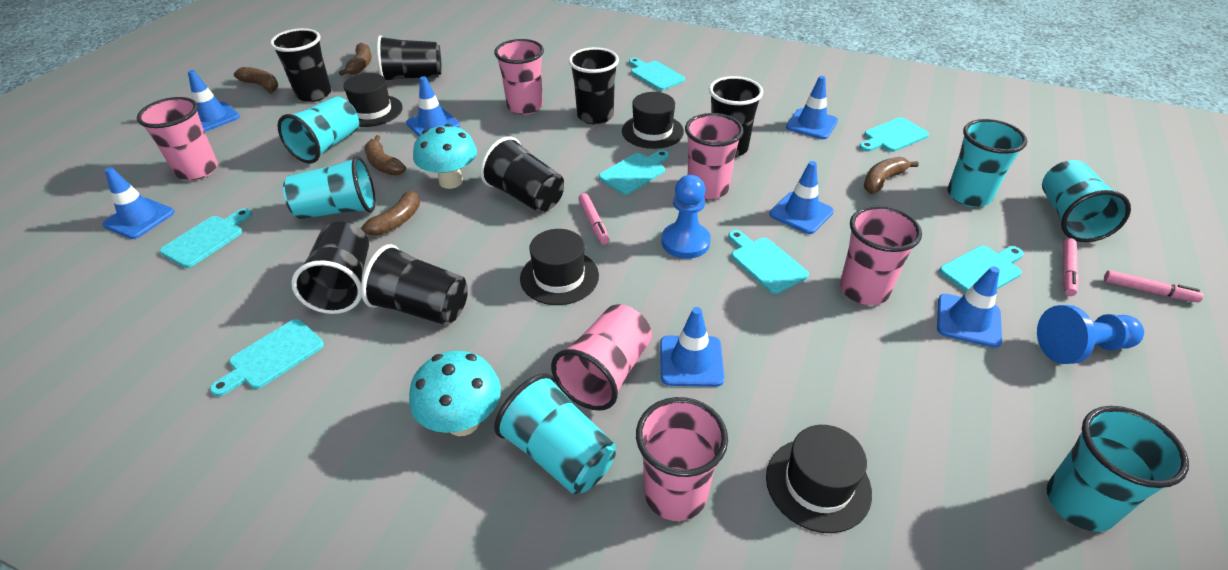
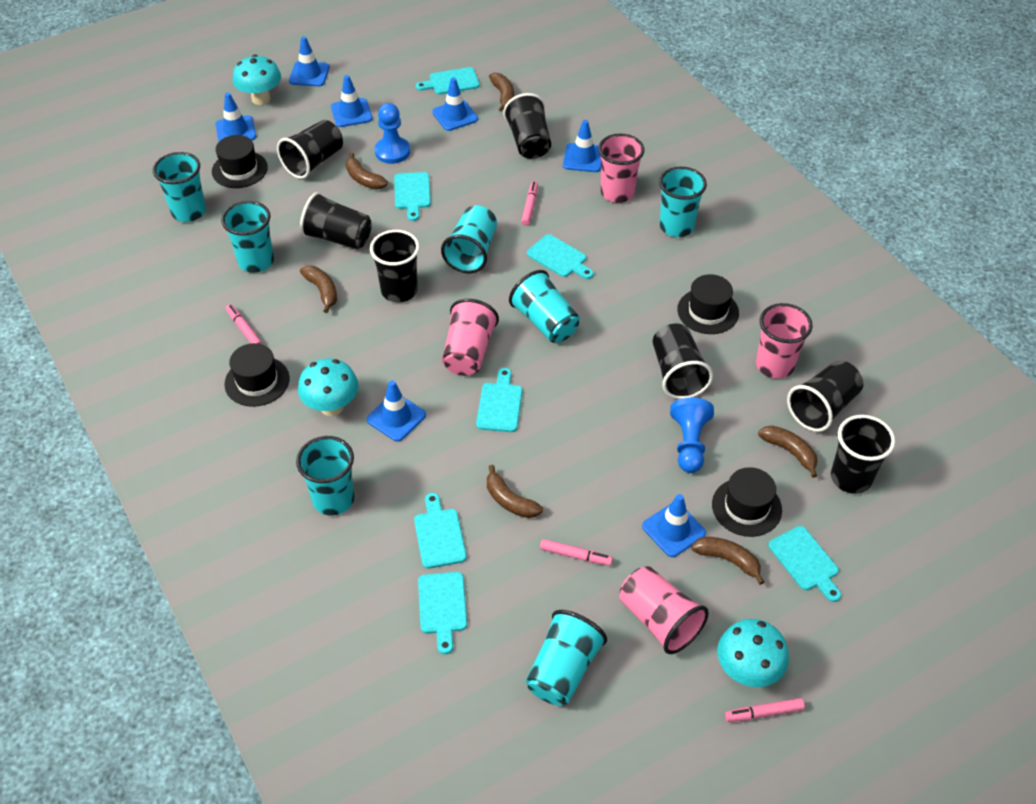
brown banana: [234,67,279,94] [339,43,372,76] [360,191,420,236] [365,135,406,175] [864,157,919,194] = 5 -> [300,266,337,313] [346,152,388,189] [487,465,543,518] [489,72,514,112] [691,537,764,585] [758,426,818,478] = 6
pink cup: [137,97,218,180] [494,39,544,115] [551,304,652,411] [636,397,728,521] [685,113,744,200] [840,206,922,305] = 6 -> [442,299,499,376] [598,134,644,203] [619,566,709,654] [756,303,813,379] = 4
pink marker: [578,193,610,245] [1062,238,1079,296] [1104,270,1204,302] = 3 -> [226,304,262,344] [521,181,538,226] [540,539,613,566] [725,698,805,722] = 4
turquoise cup: [278,96,359,164] [283,156,375,219] [494,373,616,494] [947,119,1027,207] [1042,160,1131,242] [1047,406,1189,532] = 6 -> [153,152,206,222] [221,201,274,273] [296,436,355,516] [441,205,497,273] [509,270,580,343] [526,610,607,706] [659,167,707,237] = 7
turquoise mushroom: [409,351,501,436] [413,124,477,189] = 2 -> [233,54,281,105] [298,358,358,416] [717,619,789,687] = 3

